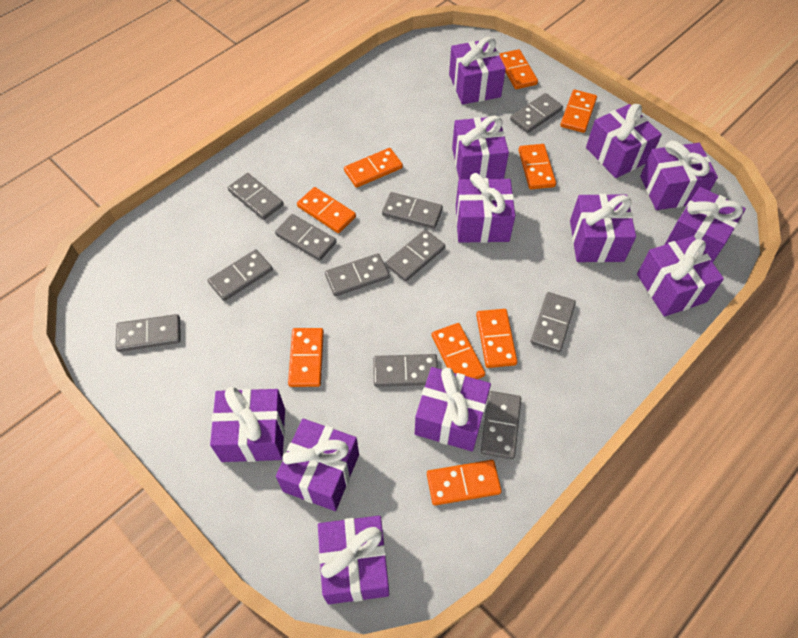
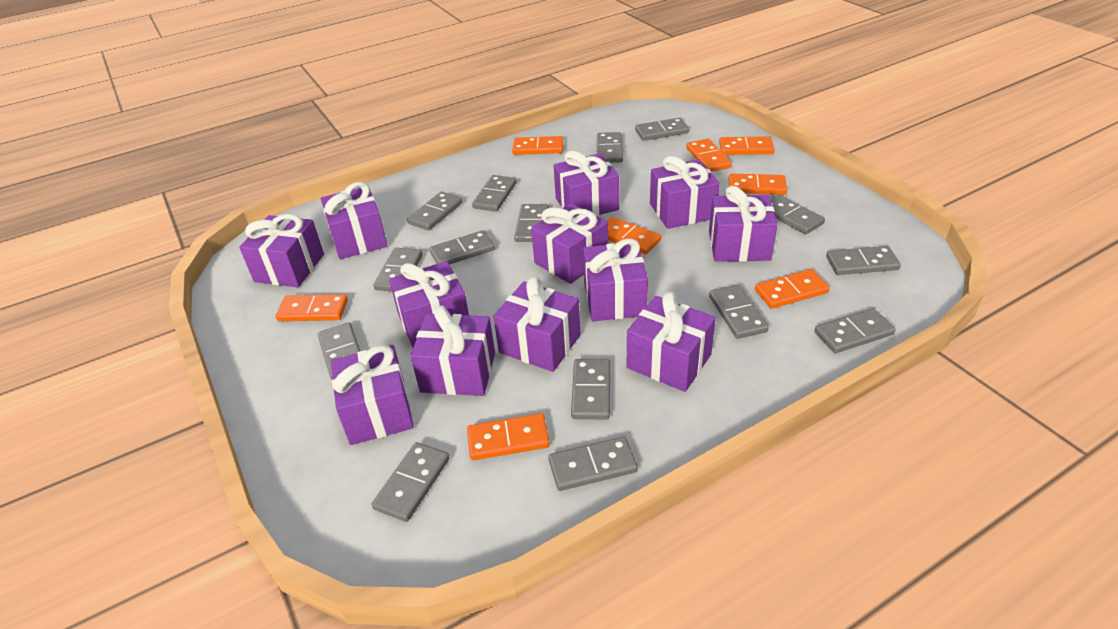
grey domino: [116,314,181,352] [208,249,273,301] [228,173,284,220] [275,214,336,261] [325,253,389,296] [373,354,438,387] [382,192,443,229] [386,230,445,282] [481,391,521,459] [510,93,563,133] [531,292,576,353] = 11 -> [318,323,360,380] [372,442,450,522] [373,248,423,291] [407,192,462,231] [429,230,495,265] [472,175,517,212] [514,204,549,242] [548,437,638,491] [571,359,610,419] [597,132,623,163] [635,118,689,141] [709,285,769,339] [770,195,825,234] [815,308,896,353] [826,246,901,275] = 15
orange domino: [288,328,324,387] [297,187,356,233] [344,148,403,188] [427,460,502,506] [432,323,485,379] [476,309,517,368] [499,49,538,89] [519,144,556,189] [560,90,597,133] = 9 -> [276,294,348,321] [467,413,550,460] [512,136,563,155] [607,217,661,255] [686,139,732,172] [719,136,775,155] [729,174,787,195] [755,269,830,309] = 8

